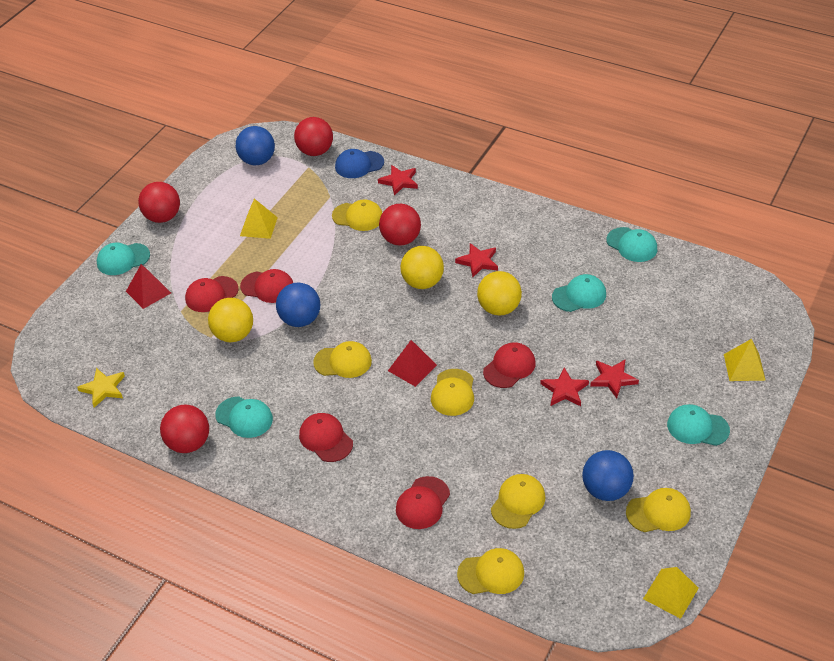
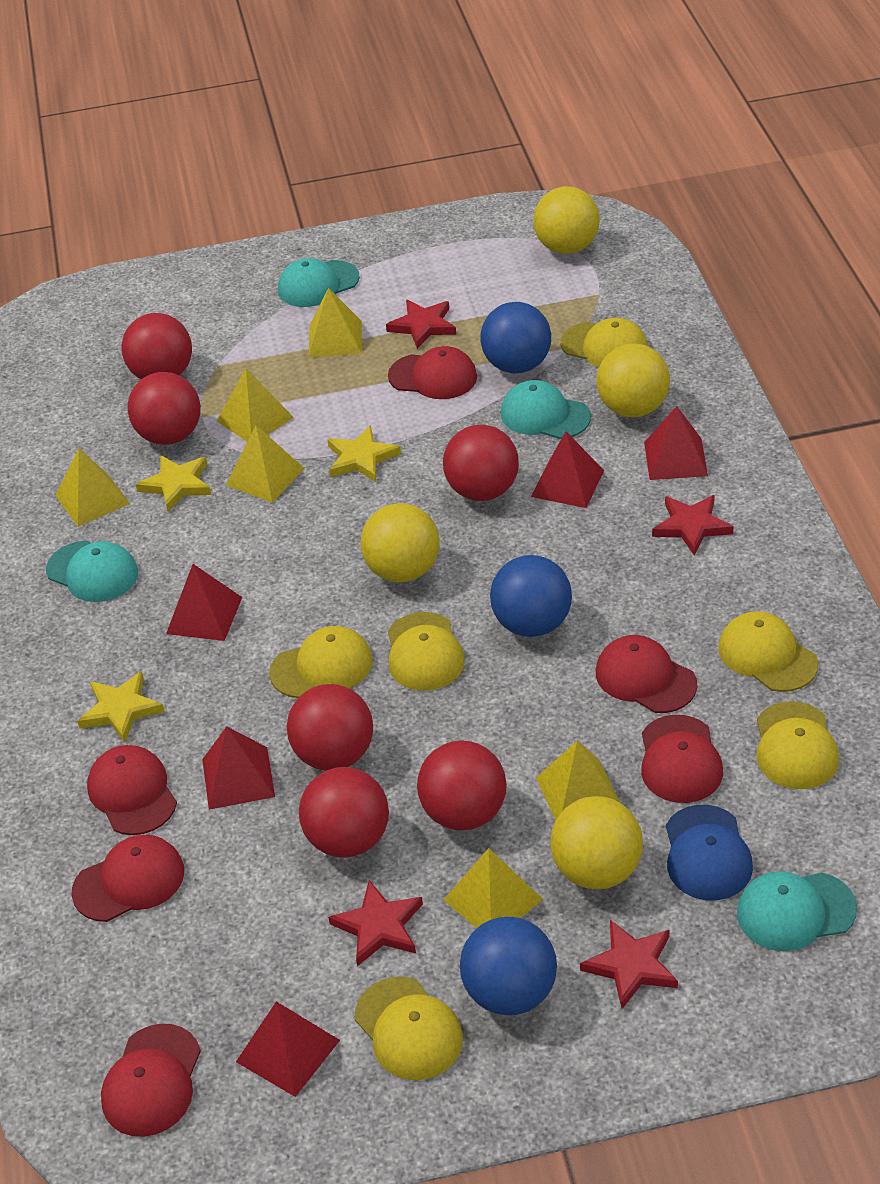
red ball: [138,182,180,223] [160,405,209,453] [294,117,333,156] [379,204,421,246] = 4 -> [121,313,192,379] [128,372,201,445] [287,684,373,771] [299,767,389,858] [417,740,507,830] [443,425,519,501] = 6
red cap: [185,276,239,312] [240,269,293,303] [299,413,353,462] [396,476,450,529] [483,342,536,388] = 5 -> [71,835,184,922] [87,745,177,835] [101,1024,201,1137] [388,346,477,399] [596,635,697,713] [641,715,723,803] = 6
red pyramid: [126,264,171,309] [388,340,437,387] = 2 -> [166,564,242,641] [202,726,275,810] [236,1001,340,1097] [531,431,604,508] [644,406,708,480] = 5
turquoise cap: [97,243,150,275] [215,396,273,438] [552,274,606,312] [606,227,657,262] [667,404,730,446] = 5 -> [46,541,138,602] [278,258,360,307] [501,380,591,439] [737,871,857,951] = 4
yellow ball: [208,298,253,342] [400,246,444,289] [477,271,522,316] = 3 -> [361,503,440,582] [533,186,600,254] [550,796,643,889] [596,344,670,417] = 4
yellow pyramid: [240,199,278,239] [643,567,699,619] [724,339,766,381] = 3 -> [55,448,130,527] [217,368,294,442] [226,425,304,503] [309,288,362,357] [443,848,543,928] [536,740,620,821] = 6
yellow star: [77,368,125,408] = 1 -> [77,671,165,743] [136,455,211,512] [327,425,401,482] = 3

